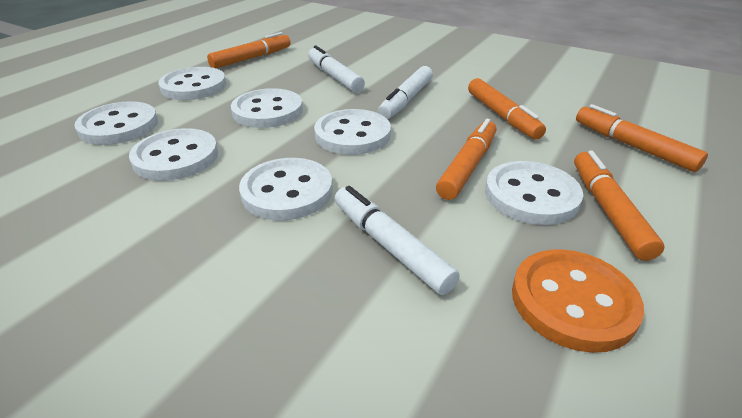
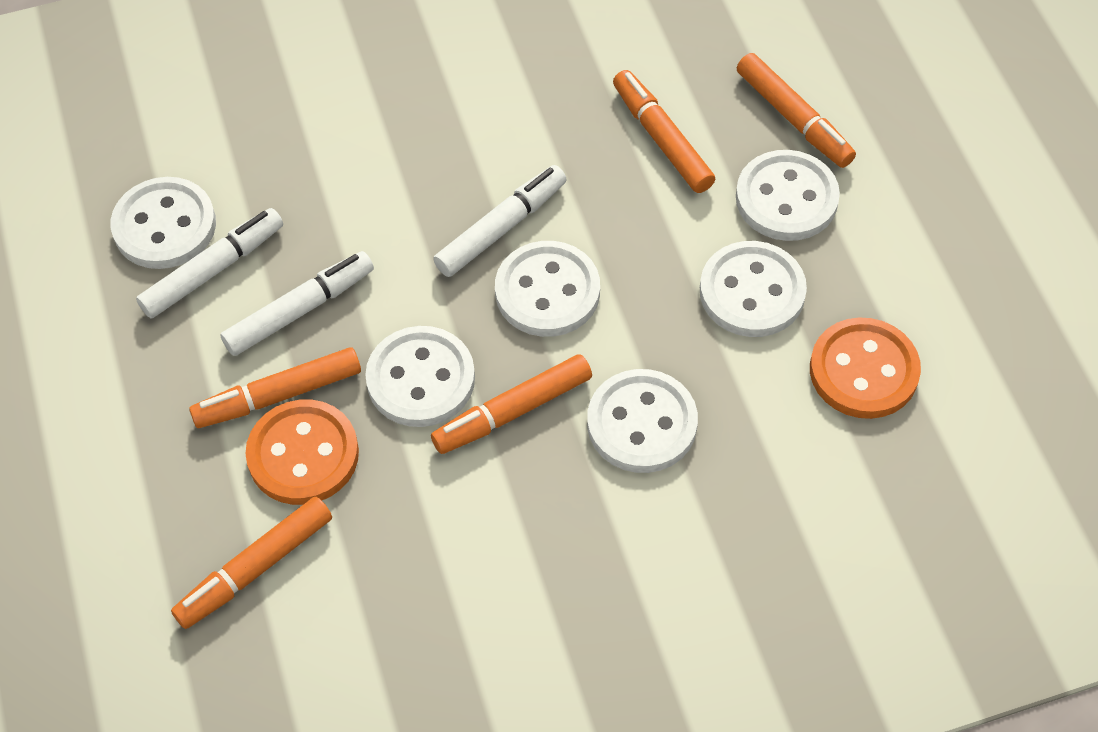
orange button: [512,249,644,353] = 1 -> [245,400,359,505] [810,317,921,419] = 2
white button: [74,101,158,145] [129,128,218,181] [158,67,226,100] [231,88,303,128] [239,158,333,220] [314,109,391,155] [485,161,583,225] = 7 -> [111,177,216,269] [365,326,475,427] [495,241,600,337] [587,369,698,473] [700,241,807,337] [736,150,840,241] = 6

